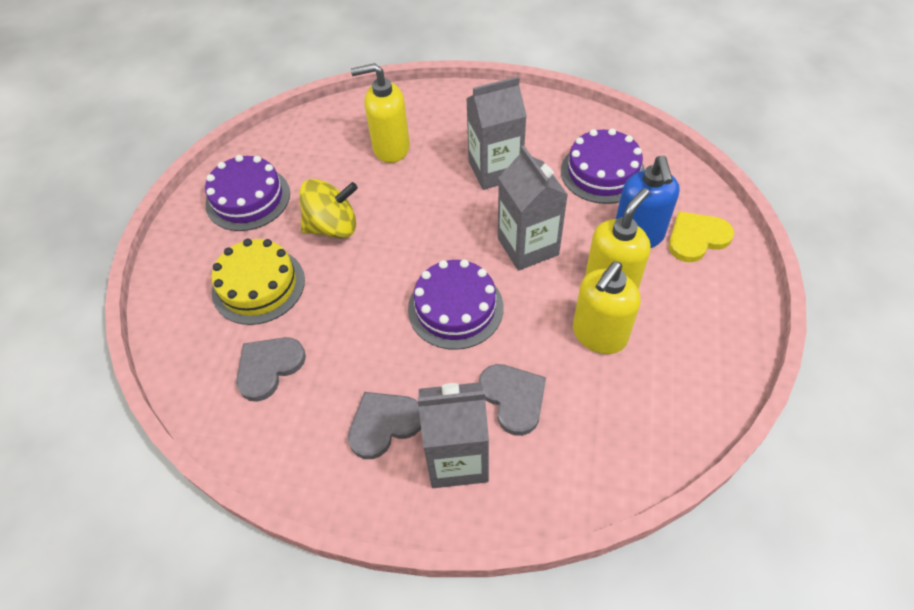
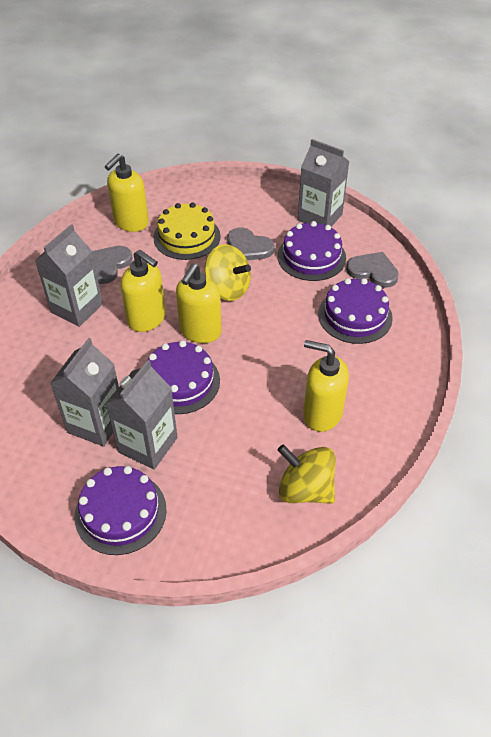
blue soap dispenser: [616,156,680,248] = 1 -> none = 0
grey carton: [418,382,489,488] [466,76,527,190] [498,145,568,271] = 3 -> [35,224,103,327] [50,338,119,446] [106,360,178,470] [298,139,350,227] = 4
purple cake: [205,155,290,231] [408,259,503,350] [561,128,645,204] = 3 -> [75,466,167,555] [147,341,220,414] [277,221,346,281] [318,278,393,344] = 4
yellow heart: [669,211,734,262] = 1 -> none = 0
yellow soap dispenser: [351,63,410,163] [573,262,641,354] [585,188,651,290] = 3 -> [105,154,149,232] [120,250,166,332] [176,263,222,343] [303,340,349,432] = 4
yellow spinning top: [299,179,358,239] = 1 -> [204,244,251,301] [278,444,336,504] = 2

